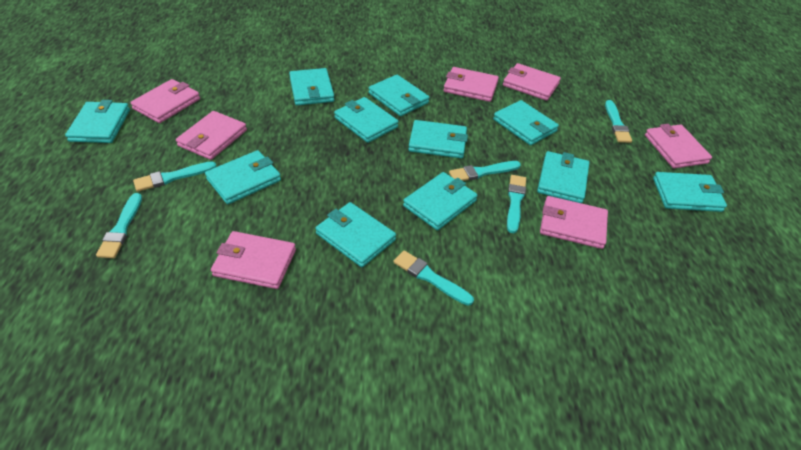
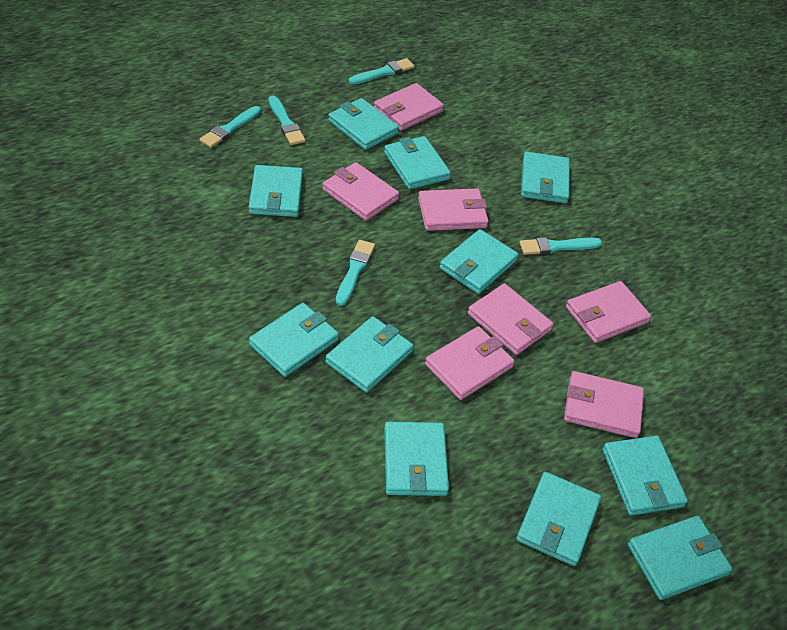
turquoise brush: [96,193,142,258] [133,161,217,192] [393,250,474,306] [449,161,521,181] [507,175,526,233] [605,100,632,143] = 6 -> [199,106,261,148] [268,96,305,145] [336,240,375,306] [349,58,414,85] [520,237,602,255] = 5

